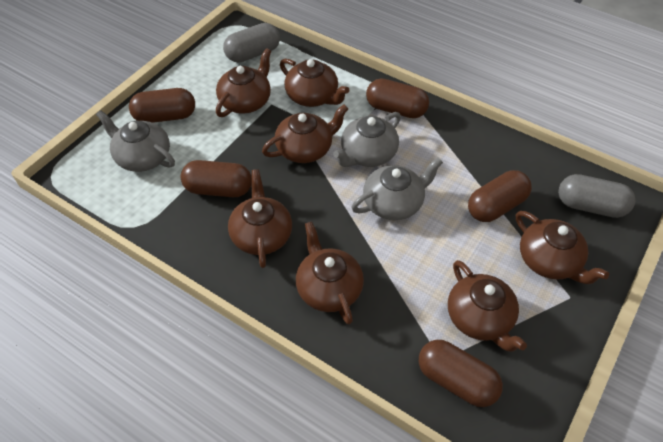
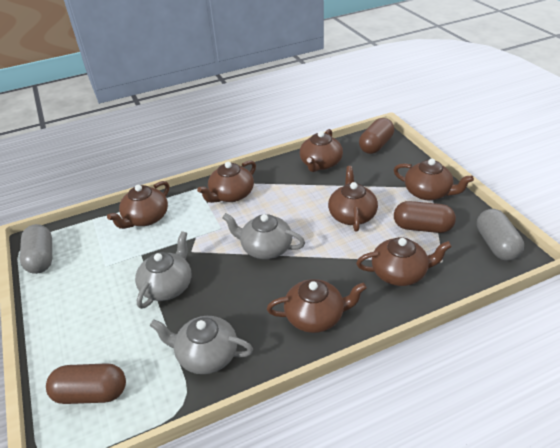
brown capsule: [129,88,195,123] [181,160,251,197] [366,78,429,118] [419,340,503,407] [468,170,532,222] = 5 -> [46,363,126,404] [359,118,394,154] [394,201,456,233] = 3

